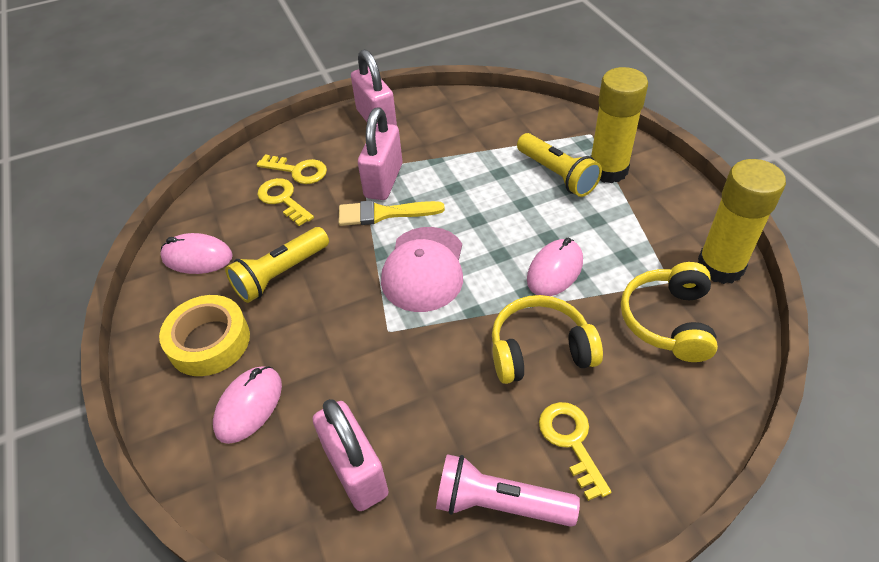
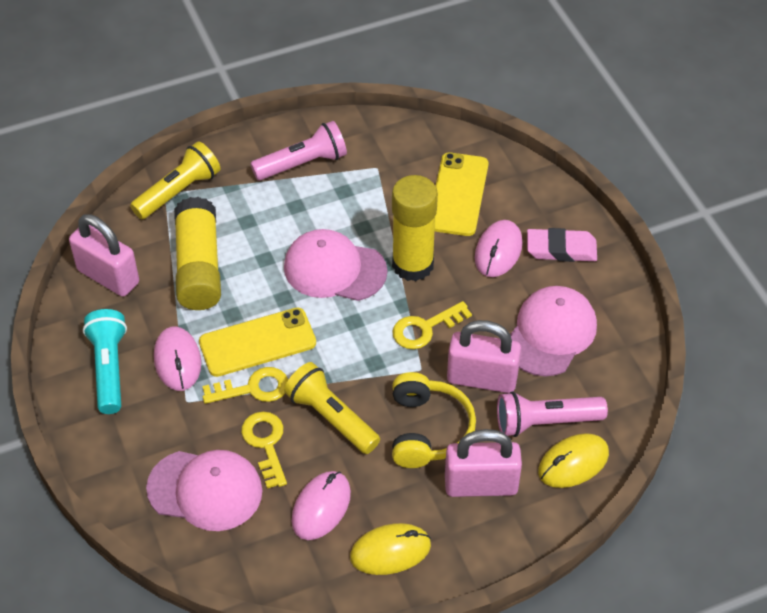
pink cap: [381,227,463,312] = 1 -> [146,450,263,531] [284,229,387,301] [510,286,597,377] = 3
pink eraser: none = 0 -> [527,228,597,262] = 1
pink flashlight: [436,454,580,527] = 1 -> [250,121,347,180] [497,391,608,437] = 2
turquoise flashlight: none = 0 -> [83,309,127,414] = 1
yellow brush: [338,200,445,226] = 1 -> none = 0
yellow headphones: [492,295,603,384] [621,262,718,362] = 2 -> [392,372,476,468] = 1
yellow mouse: none = 0 -> [350,523,431,575] [538,433,609,488] = 2
yellow phone: none = 0 -> [199,307,316,377] [435,152,489,236] = 2
yellow tape: [159,295,250,376] = 1 -> none = 0

